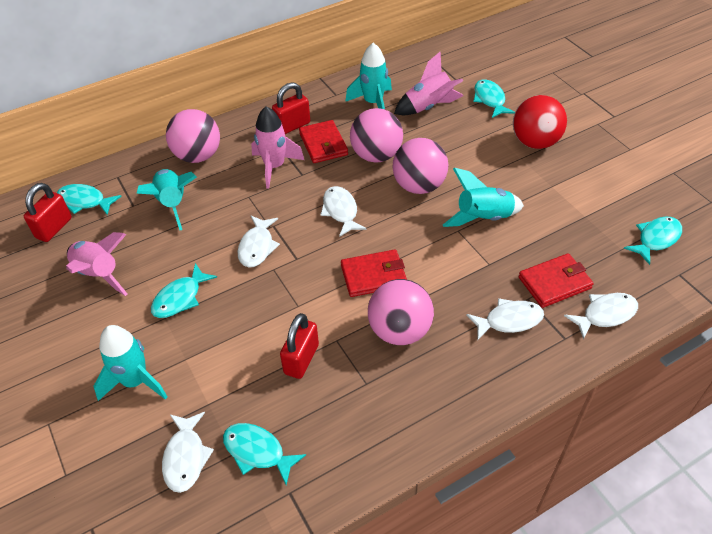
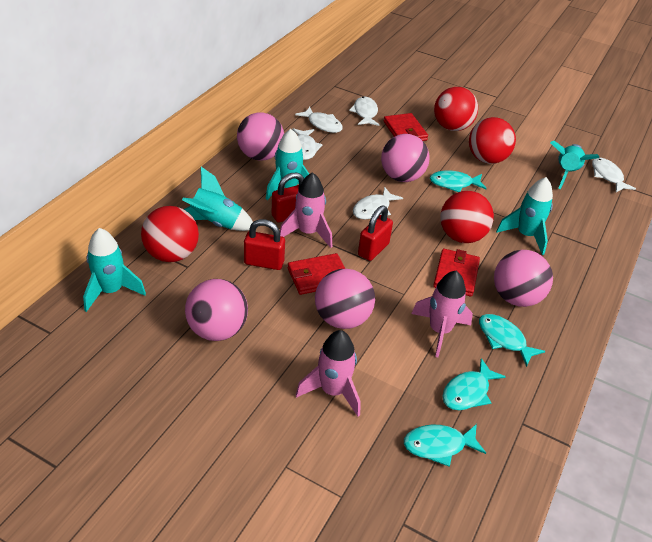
pink ball: [166,109,220,163] [350,108,403,163] [368,279,434,345] [393,138,448,194] = 4 -> [185,279,248,341] [237,112,284,161] [315,269,375,329] [381,134,430,182] [494,250,553,307] = 5
red ball: [513,95,567,149] = 1 -> [141,206,199,262] [434,87,478,131] [440,191,494,243] [469,117,516,164] = 4
turquoise fish: [57,184,122,215] [151,263,217,318] [223,423,306,485] [473,79,515,118] [624,216,682,265] = 5 -> [404,424,486,467] [430,171,487,192] [442,358,506,410] [479,314,545,367] = 4
turquoise rocket: [93,325,167,401] [136,169,197,230] [345,43,392,109] [443,168,524,227] = 4 -> [83,228,146,312] [182,167,253,231] [266,129,309,200] [496,177,553,255] [550,141,599,189] = 5

